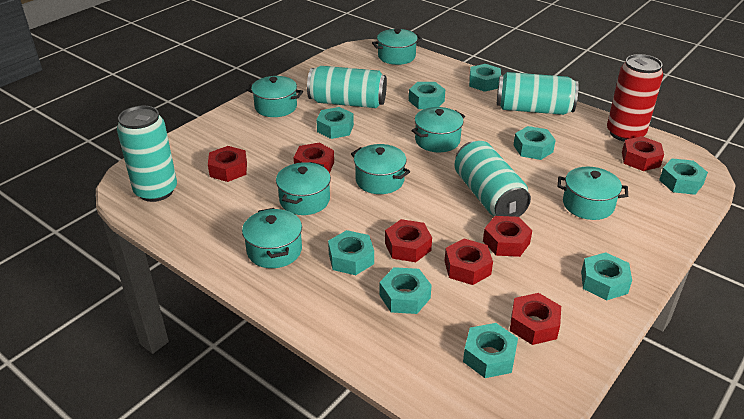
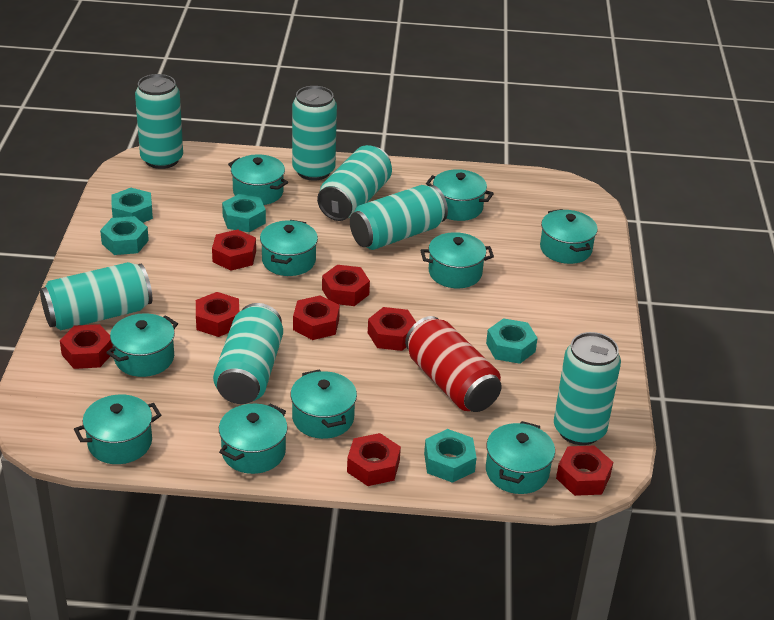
red nut: [208,146,247,182] [293,143,334,173] [385,219,432,262] [445,239,493,285] [483,216,532,257] [510,293,561,345] [622,136,664,171] = 7 -> [60,324,113,369] [196,292,239,337] [212,229,256,271] [293,295,340,340] [322,265,370,306] [347,433,401,486] [368,307,416,351] [556,445,613,496] = 8
turquoise can: [117,106,177,202] [307,66,387,108] [454,141,531,217] [497,72,579,115] = 4 -> [40,262,152,330] [135,74,183,169] [213,303,283,404] [292,86,337,181] [317,145,392,221] [350,185,448,250] [554,332,621,445] = 7
turquoise nut: [316,107,354,139] [328,230,374,275] [379,267,432,314] [409,82,445,109] [463,323,518,378] [469,64,501,92] [513,126,556,160] [581,252,632,300] [659,158,708,195] = 9 -> [100,216,149,255] [111,188,153,223] [222,194,266,232] [424,429,477,483] [486,318,538,364] = 5
turquoise pot: [242,208,302,268] [246,76,303,117] [276,162,331,215] [351,144,410,194] [372,28,422,65] [411,107,465,152] [558,167,628,220] = 7 -> [74,394,161,464] [106,313,178,377] [219,403,288,474] [228,154,288,205] [260,220,318,276] [290,369,357,439] [420,232,494,288] [426,169,494,221] [486,421,555,494] [540,209,598,264] = 10

